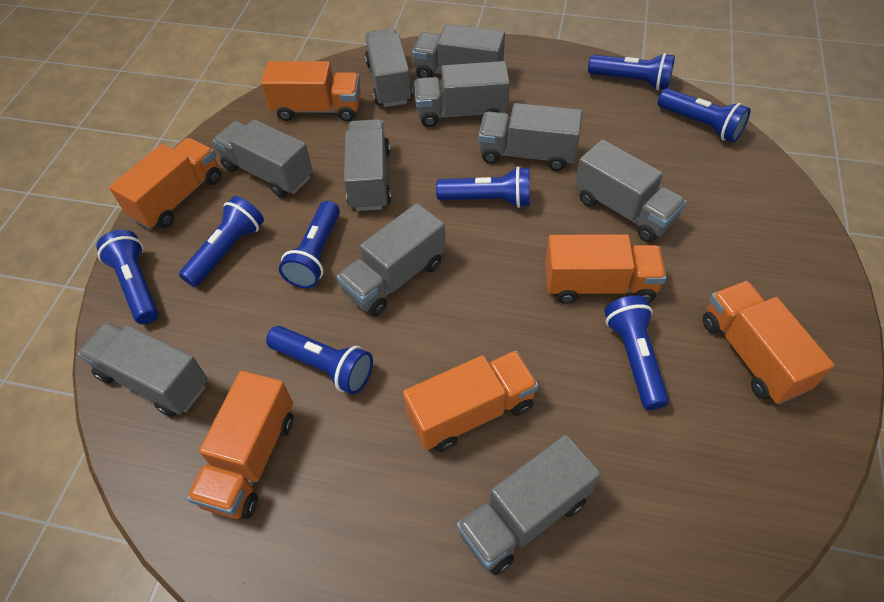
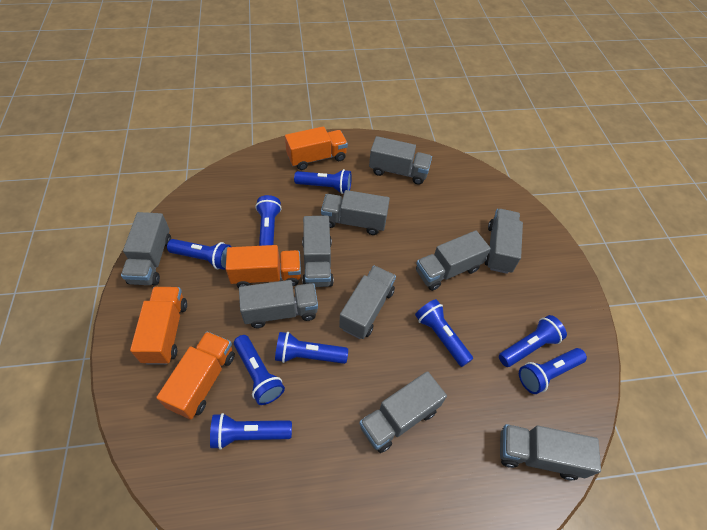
blue flashlight: [96,230,159,324] [179,196,264,287] [266,326,373,394] [279,201,340,288] [436,167,530,208] [588,53,675,91] [604,295,669,410] [658,88,751,142] = 8 -> [167,239,231,270] [210,413,292,450] [234,335,285,405] [255,195,281,246] [275,332,348,364] [294,169,352,194] [415,299,473,367] [499,315,567,367] [519,348,587,394] = 9
orange truck: [109,138,221,229] [187,371,294,519] [261,61,361,122] [403,351,539,452] [545,234,667,304] [703,281,834,404] = 6 -> [130,287,187,365] [156,331,235,419] [226,245,301,288] [285,126,348,170] = 4

